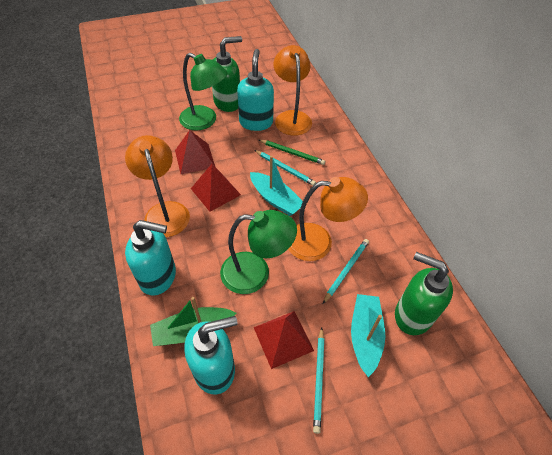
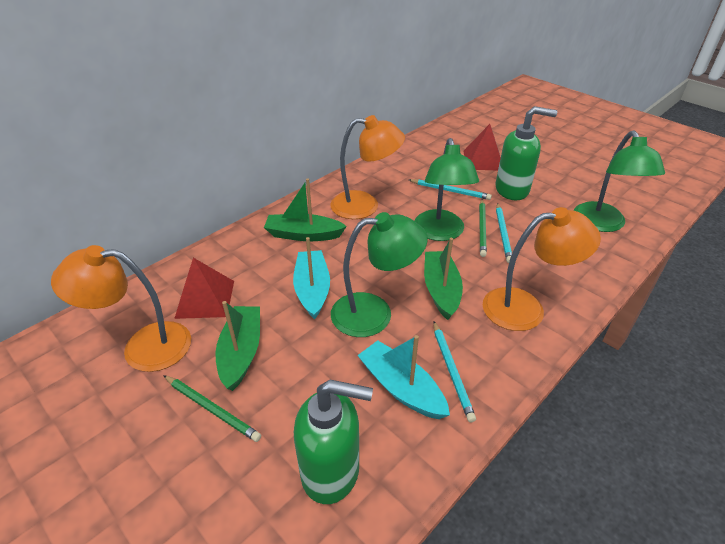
green boat: [150,297,236,346] = 1 -> [216,301,260,391] [264,179,347,241] [424,238,463,320] = 3
green lamp: [179,53,227,130] [220,210,297,294] = 2 -> [331,212,428,337] [414,138,479,241] [574,131,665,232] = 3
green pencil: [259,140,325,165] = 1 -> [163,375,261,442] [479,199,487,257] = 2
red pyramid: [175,130,215,174] [191,164,241,212] [254,311,314,369] = 3 -> [174,258,234,319] [464,124,501,171] = 2
turquoise soap dispenser: [125,220,176,295] [184,316,238,395] [237,49,274,131] = 3 -> none = 0

